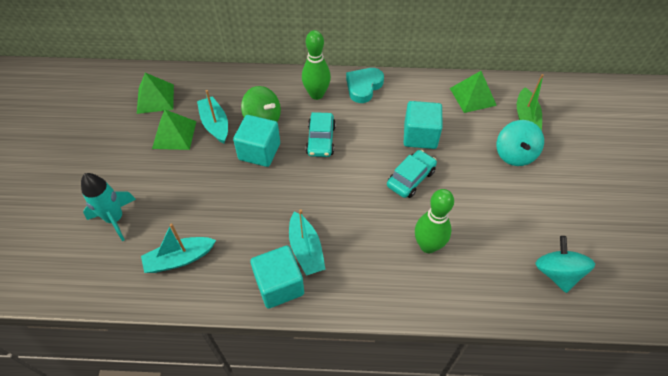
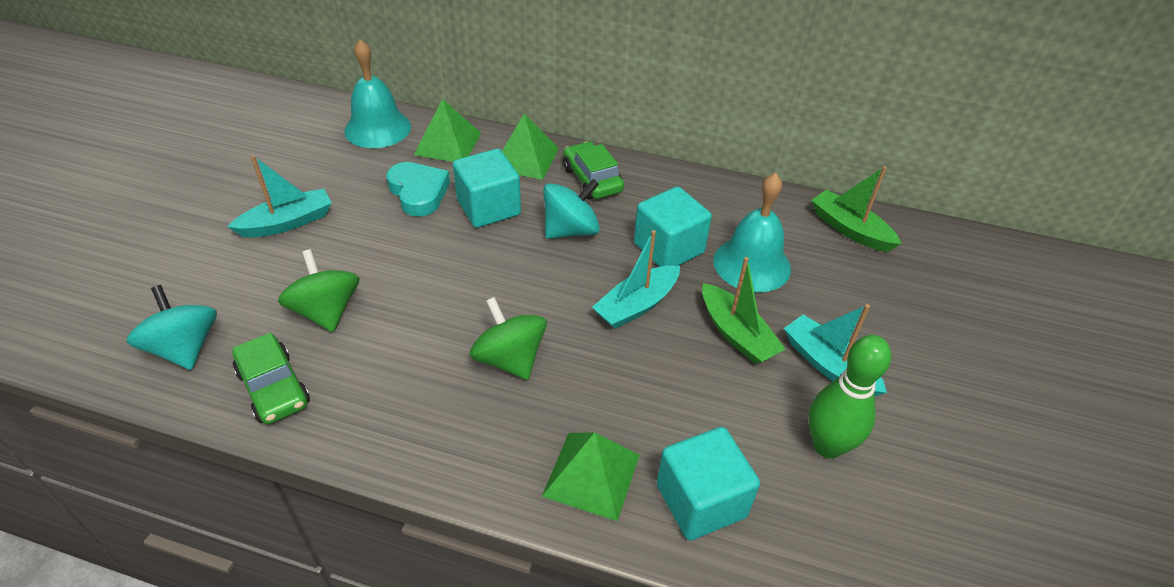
green boat: [517,74,544,131] = 1 -> [702,257,786,365] [811,166,901,252] = 2
green bowling pin: [302,30,331,100] [415,189,454,253] = 2 -> [809,335,891,459] = 1
green car: none = 0 -> [233,332,310,424] [563,141,624,199] = 2
green spinning top: [241,86,281,122] = 1 -> [278,249,359,332] [469,297,547,380] = 2
turquoise bell: none = 0 -> [344,39,411,148] [713,173,791,292] = 2
turquoise car: [306,112,336,157] [387,150,437,198] = 2 -> none = 0
turquoise rocket: [81,173,136,241] = 1 -> none = 0

